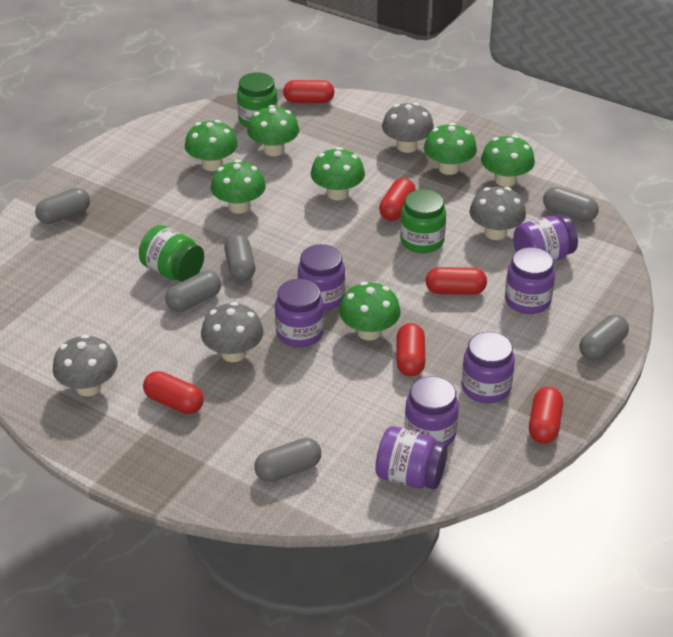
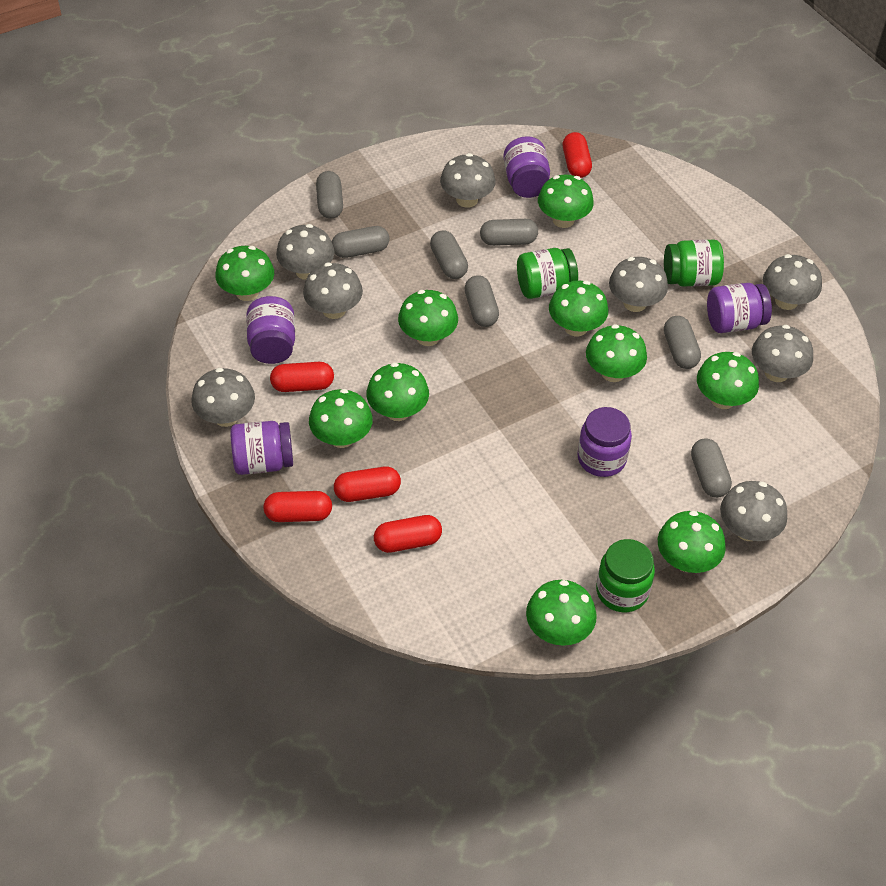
green mushroom: [185,120,238,171] [211,160,266,214] [247,105,299,156] [311,147,365,200] [339,282,401,341] [424,123,477,175] [481,135,535,187] = 7 -> [215,246,274,301] [309,389,373,448] [366,362,429,421] [398,290,458,346] [526,580,597,646] [538,175,594,228] [549,280,608,336] [586,324,647,382] [658,511,726,573] [697,352,759,409] = 10
grey capsule: [35,188,90,224] [165,271,221,312] [224,234,255,281] [254,438,321,482] [543,187,599,222] [579,315,629,361] = 6 -> [316,171,343,219] [332,226,389,258] [430,230,468,279] [464,275,499,327] [480,219,538,246] [664,316,701,369] [691,438,732,498] = 7
grey mushroom: [53,334,117,396] [201,302,264,362] [382,103,434,153] [469,187,526,240] = 4 -> [191,368,255,427] [276,224,334,280] [303,263,363,319] [440,153,496,208] [609,257,668,312] [720,481,787,541] [752,325,813,382] [763,254,822,310] = 8
purple jar: [275,279,324,347] [298,244,345,311] [375,426,448,489] [405,376,459,445] [461,332,515,403] [505,247,555,314] [513,215,578,262] = 7 -> [230,421,293,475] [246,296,295,364] [503,136,550,198] [578,407,632,477] [707,283,772,333] = 5
red capsule: [143,371,204,414] [283,80,334,103] [379,178,416,221] [396,323,425,376] [426,267,487,295] [529,387,563,444] = 6 -> [263,491,332,522] [270,362,334,392] [334,467,401,502] [374,515,442,553] [563,132,592,178] = 5

